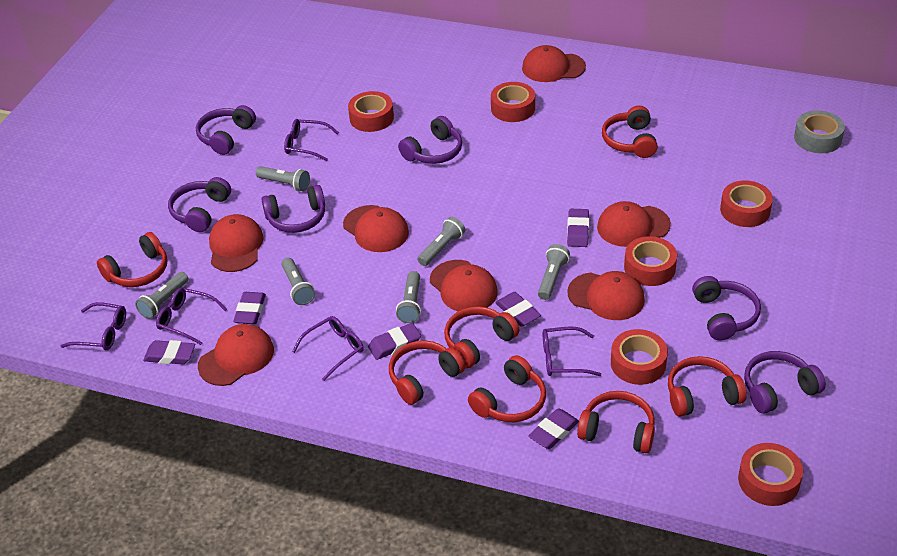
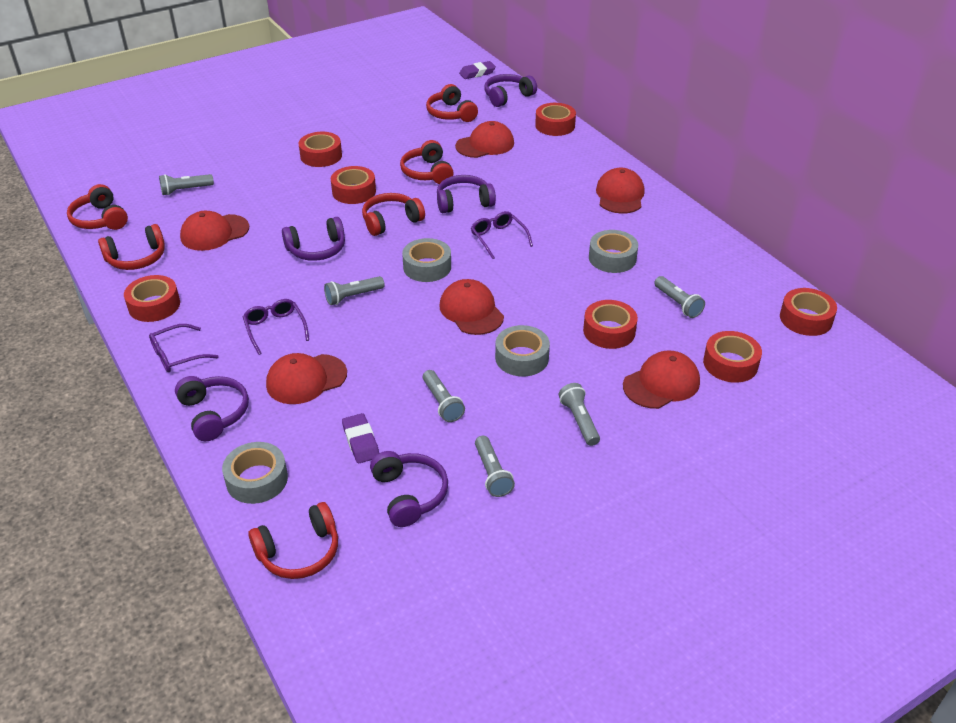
grey tape: [794,111,845,153] = 1 -> [222,442,288,504] [402,238,451,282] [495,325,550,376] [589,230,638,273] = 4
purple eraser: [143,340,195,364] [233,292,266,324] [368,323,421,360] [495,292,541,327] [528,409,579,449] [567,209,589,247] = 6 -> [342,413,379,463] [459,61,496,79] = 2
purple glasses: [61,302,126,350] [156,288,227,345] [284,119,339,161] [292,316,364,381] [543,327,601,376] = 5 -> [149,324,219,372] [243,299,309,355] [471,211,533,259] = 3
purple headphones: [168,177,231,232] [196,105,256,155] [261,185,325,233] [398,116,462,164] [692,276,761,341] [744,351,826,414] = 6 -> [175,376,249,441] [282,217,345,261] [370,451,448,527] [437,175,496,213] [484,74,537,107] = 5
red cap: [198,324,274,386] [209,214,264,272] [343,205,409,252] [430,260,498,312] [522,45,586,82] [567,271,645,320] [597,201,671,247] = 7 -> [180,211,249,251] [266,353,347,404] [439,279,504,335] [455,121,514,158] [596,168,645,214] [623,350,700,409] = 6
red headphones: [97,232,168,287] [389,341,466,405] [444,306,520,368] [468,355,546,422] [577,391,655,453] [602,106,658,158] [668,356,747,417] = 7 -> [67,184,128,230] [98,224,165,270] [248,502,338,579] [362,193,425,236] [400,140,454,184] [426,84,478,122] = 6
red tape: [348,91,394,132] [491,82,535,122] [611,329,668,385] [624,236,677,286] [720,180,773,227] [738,443,803,506] = 6 -> [124,275,180,322] [299,132,342,167] [331,166,376,204] [535,103,576,136] [583,300,638,349] [703,331,762,383] [780,288,837,336] = 7

